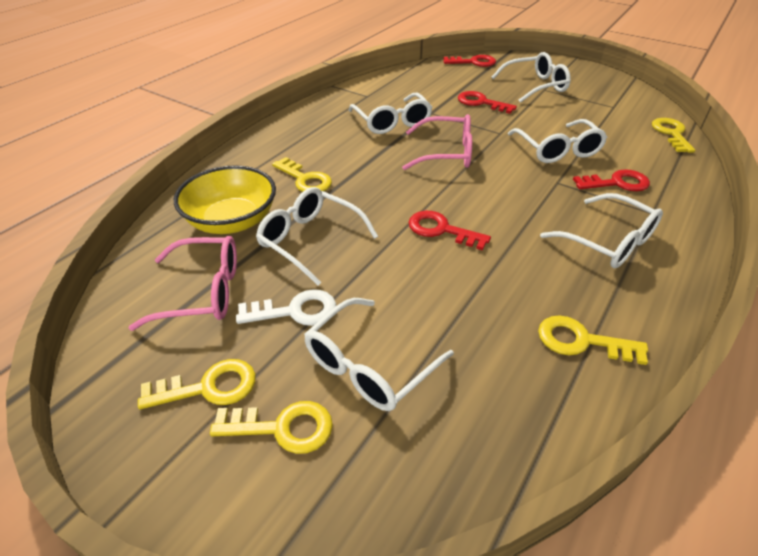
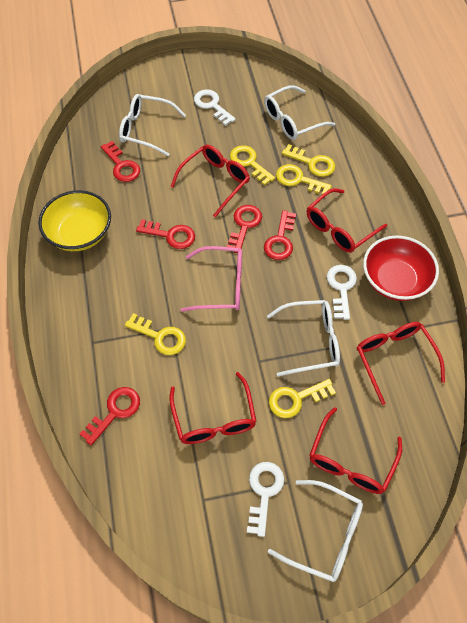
pink glasses: [129,236,237,331] [402,114,472,170] = 2 -> [181,246,242,312] = 1
red bowl: none = 0 -> [363,235,439,301] = 1
red glasses: none = 0 -> [169,372,257,444] [170,145,250,218] [307,188,387,253] [309,407,402,494] [357,322,445,405] = 5
red key: [408,211,491,250] [443,55,496,67] [458,91,517,114] [573,169,650,191] = 4 -> [80,387,140,445] [101,141,140,182] [136,219,195,249] [226,205,262,253] [264,210,296,260] = 5
white glasses: [256,187,378,285] [304,298,454,411] [348,93,433,134] [491,52,571,103] [508,119,607,163] [540,193,663,268] = 6 -> [119,94,186,156] [264,85,335,140] [267,300,340,376] [268,480,363,582] = 4
white key: [236,289,336,326] = 1 -> [194,89,236,126] [247,462,284,537] [327,265,357,320] = 3

